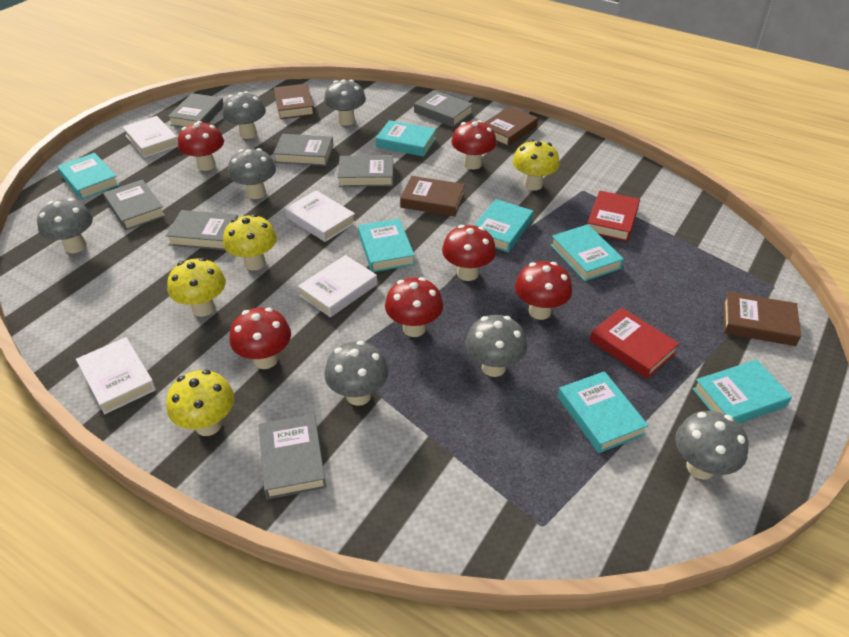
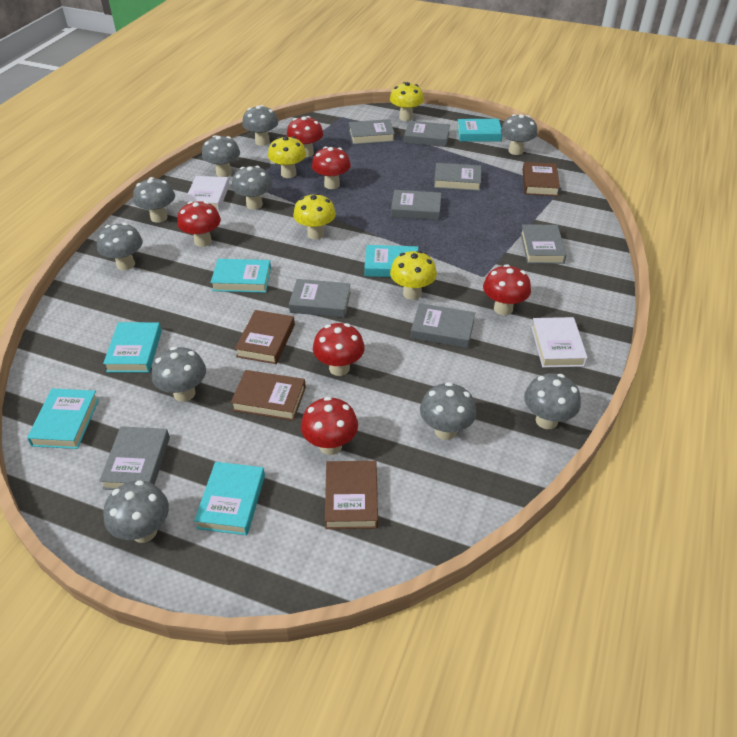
grey book: [103,179,166,231] [166,210,238,250] [168,93,224,128] [259,414,326,499] [273,134,334,166] [337,155,393,187] [414,90,473,127] = 7 -> [99,426,170,490] [289,279,351,318] [349,119,395,145] [391,190,441,220] [404,121,450,147] [411,303,475,348] [434,163,481,191] [521,224,566,264] = 8
grey mushroom: [37,198,93,253] [222,91,266,139] [228,148,276,199] [324,80,366,126] [324,341,388,406] [465,315,527,377] [675,411,749,480] = 7 -> [97,223,143,270] [103,480,169,543] [133,177,175,223] [152,347,206,402] [202,135,240,177] [232,166,272,210] [242,105,278,146] [420,382,476,440] [500,114,538,155] [524,373,581,429] = 10
red book: [588,190,640,242] [590,308,679,379] = 2 -> none = 0
turquoise book: [57,153,119,200] [358,219,415,272] [376,120,436,157] [474,199,533,253] [551,224,624,281] [558,371,648,453] [693,360,792,423] = 7 -> [27,388,99,449] [103,322,162,372] [194,462,265,535] [211,259,271,293] [364,245,418,277] [457,119,502,142] = 6
white book: [76,337,156,414] [123,116,178,158] [285,190,356,242] [298,255,377,317] = 4 -> [184,176,229,211] [531,317,588,368] = 2

